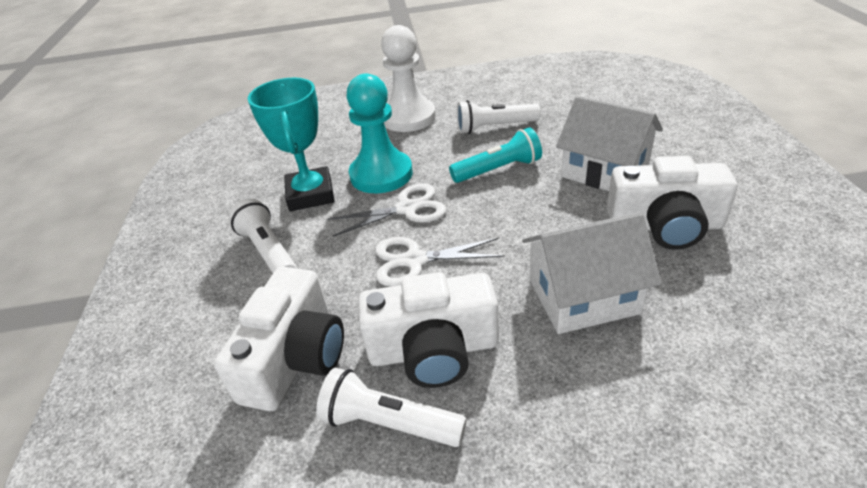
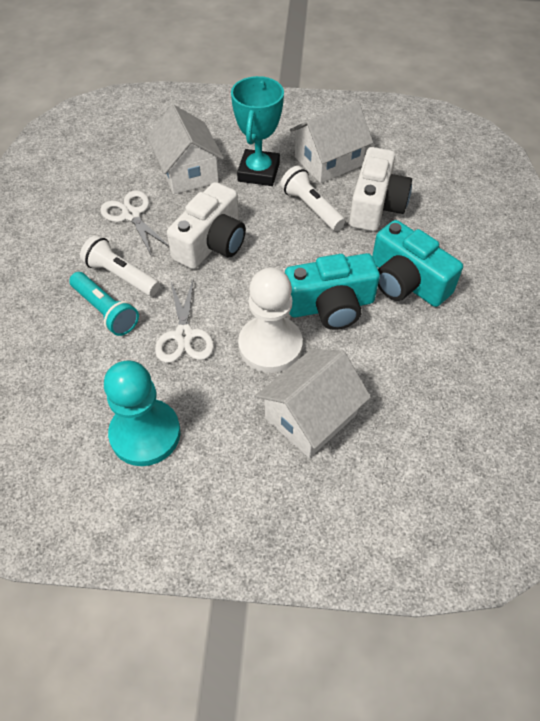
turquoise camera: none = 0 -> [285,253,380,330] [372,220,463,307] = 2
white camera: [214,267,344,411] [358,272,499,388] [607,156,737,250] = 3 -> [167,182,246,269] [349,147,412,231] = 2
white flashlight: [229,199,297,273] [316,368,467,447] [457,100,541,134] = 3 -> [80,235,160,296] [280,166,345,231] = 2
white house: [522,212,662,334] [556,96,663,191] = 2 -> [147,105,224,194] [256,349,371,458] [290,101,373,183] = 3

